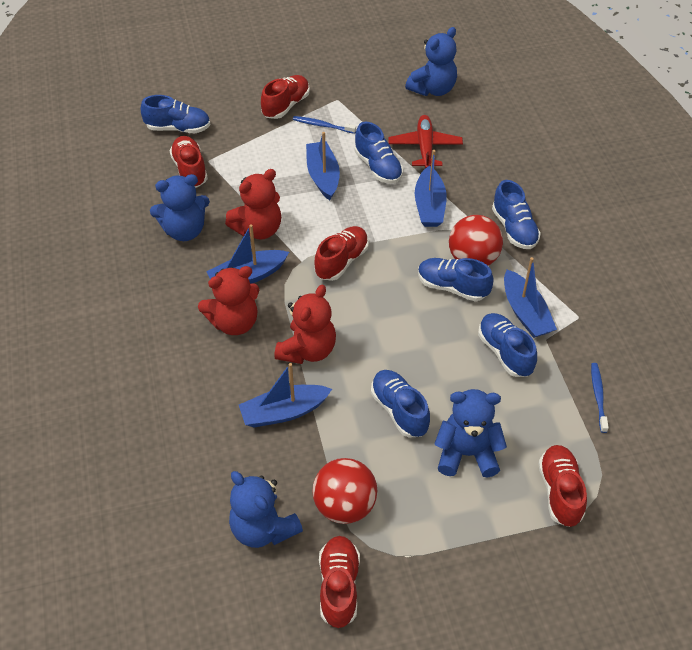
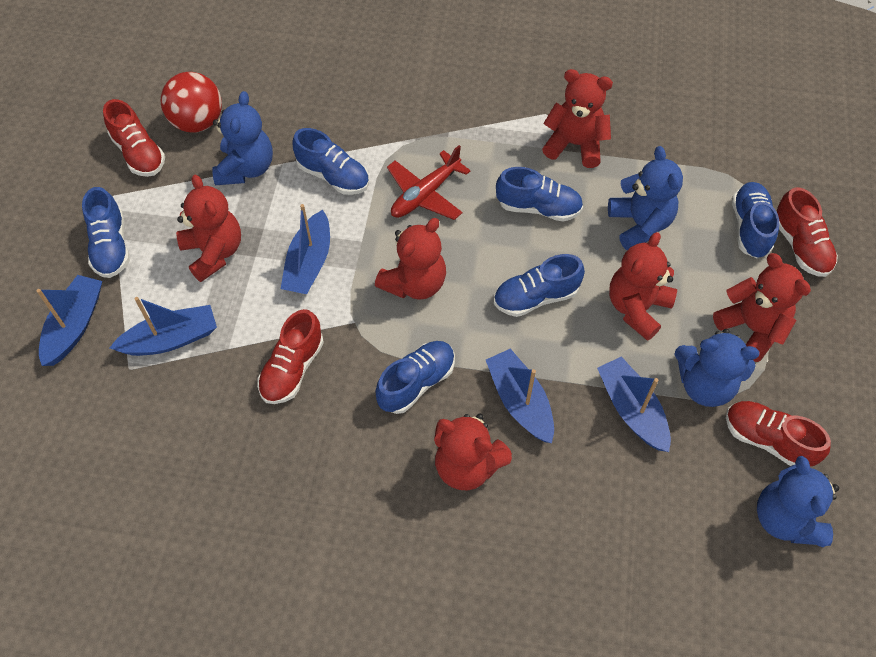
blue toothbrush: [293,116,356,134] [591,363,609,433] = 2 -> none = 0
red ball: [312,458,377,524] [449,215,503,266] = 2 -> [161,72,222,133] = 1
red shoe: [170,136,208,188] [261,75,310,119] [314,226,369,281] [319,536,360,628] [538,445,587,527] = 5 -> [103,99,165,177] [257,309,324,404] [726,401,831,466] [777,187,838,277] = 4
red teddy bear: [198,266,259,335] [225,169,281,240] [274,285,336,364] = 3 -> [176,175,241,282] [375,218,446,300] [434,414,512,490] [542,69,613,168] [609,232,677,341] [713,253,811,362] = 6

